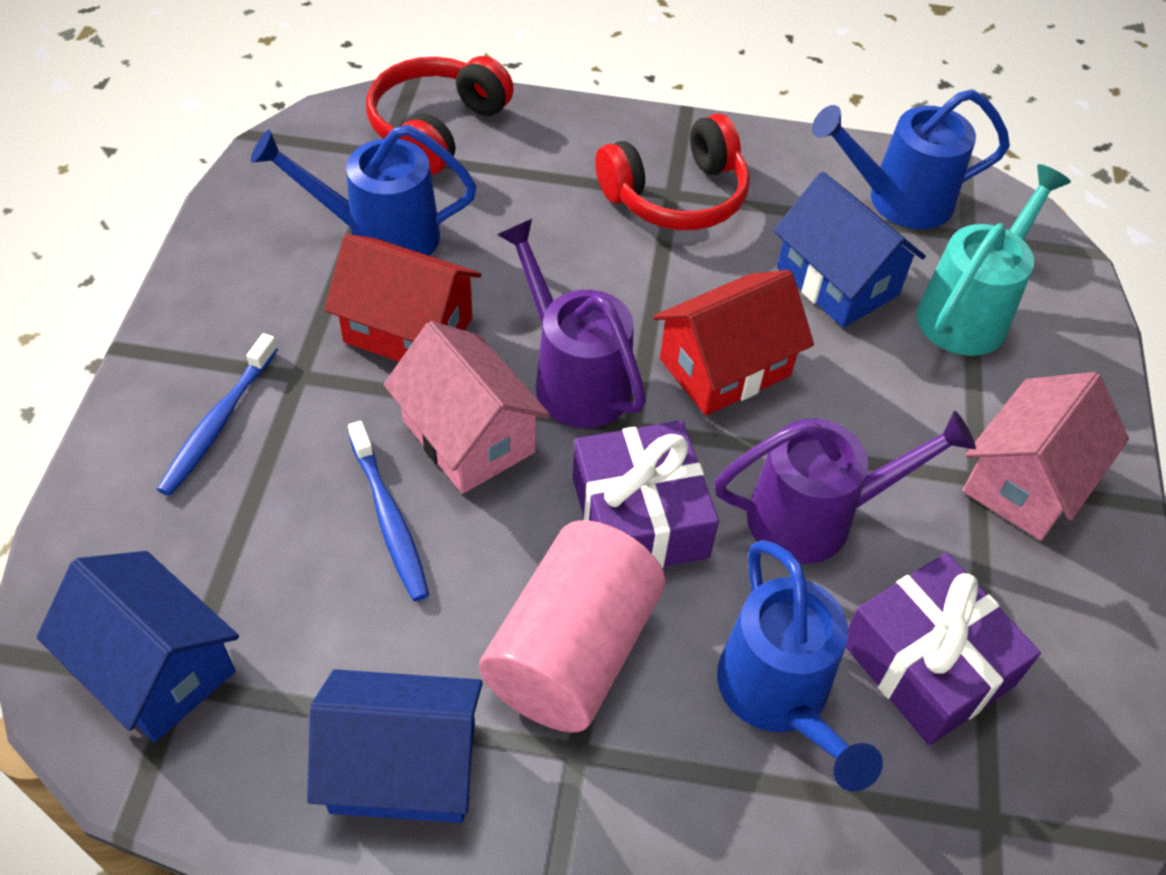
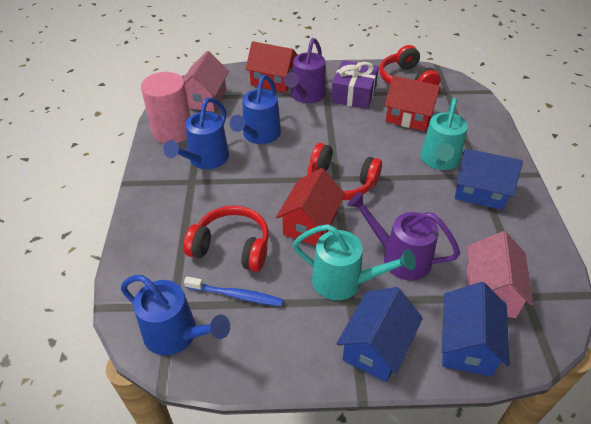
blue toothbrush: [157,333,278,496] [348,421,429,601] = 2 -> [184,276,284,306] = 1
purple gift: [573,420,719,568] [846,553,1041,745] = 2 -> [331,60,379,109] = 1
red headphones: [366,56,514,175] [595,114,750,230] = 2 -> [183,206,269,272] [308,143,382,200] [380,45,440,85] = 3
red house: [325,234,481,362] [653,270,814,416] = 2 -> [246,41,298,93] [276,168,345,246] [384,76,440,131] = 3
turquoise watering can: [916,164,1071,356] = 1 -> [293,224,416,300] [420,98,468,170] = 2

